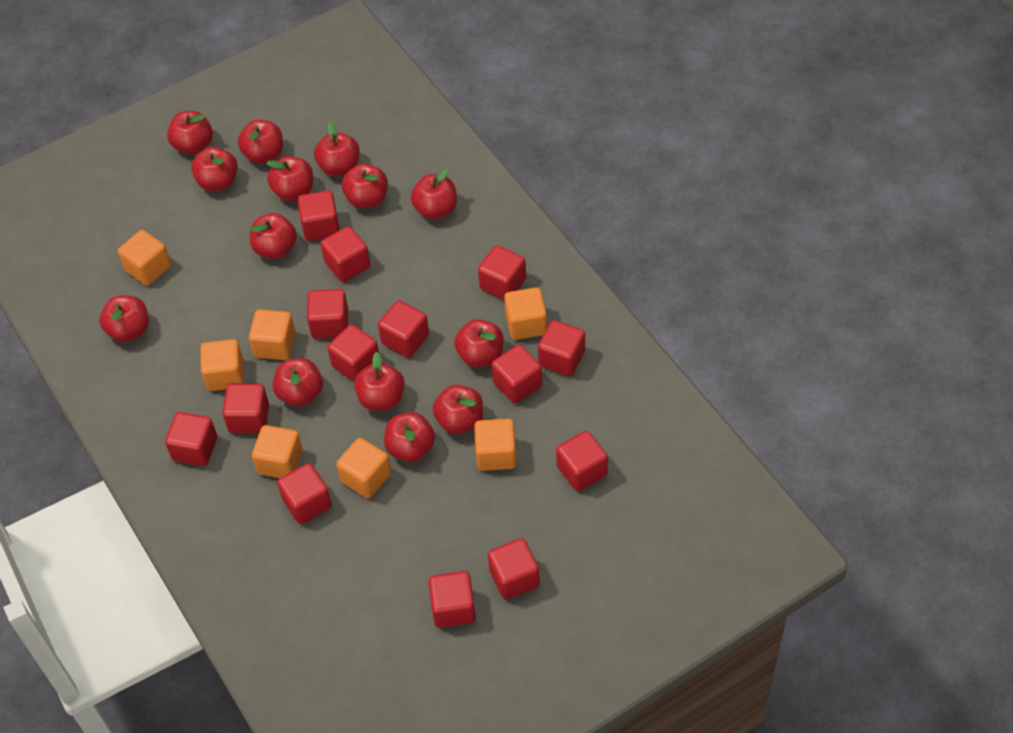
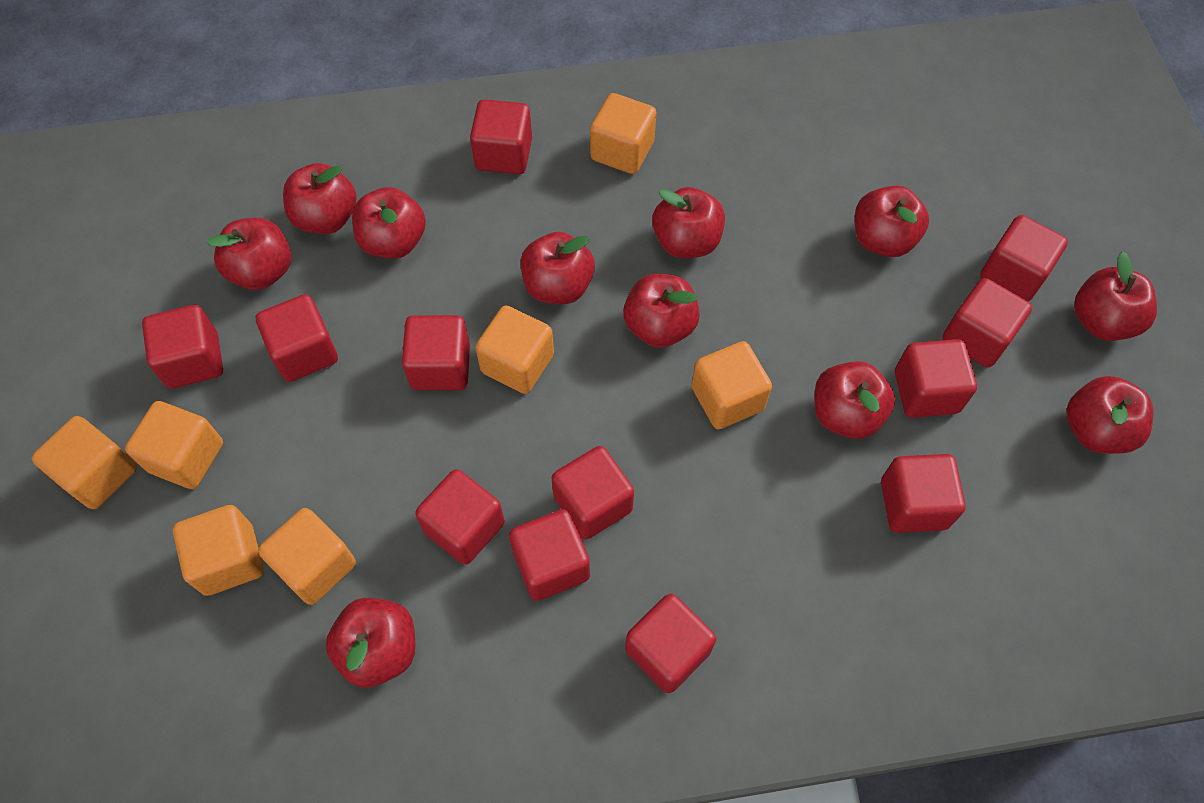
red apple: [99,295,149,342] [167,111,213,155] [191,147,238,191] [238,120,283,164] [250,213,297,259] [266,156,313,201] [273,358,323,406] [314,122,360,176] [342,163,388,208] [354,352,405,411] [384,412,435,462] [411,168,457,219] [433,385,483,434] [454,319,504,367] = 14 -> [206,218,291,290] [283,163,357,234] [326,598,415,688] [352,187,426,258] [520,232,595,304] [623,274,700,348] [652,187,725,258] [815,361,895,439] [855,185,929,257] [1066,376,1153,454] [1074,251,1157,341] = 11
red cube: [165,412,217,466] [222,384,269,433] [277,463,332,524] [298,190,340,241] [307,289,348,339] [321,226,370,282] [327,324,379,382] [378,300,429,358] [428,571,476,628] [478,245,526,300] [488,538,540,599] [491,345,542,404] [538,320,585,376] [556,431,608,491] = 14 -> [142,305,223,388] [255,294,338,382] [402,315,470,390] [415,469,505,565] [470,99,532,174] [509,509,590,601] [551,446,634,539] [625,594,716,693] [881,454,966,533] [895,339,977,418] [943,278,1032,368] [980,215,1068,301] = 12

